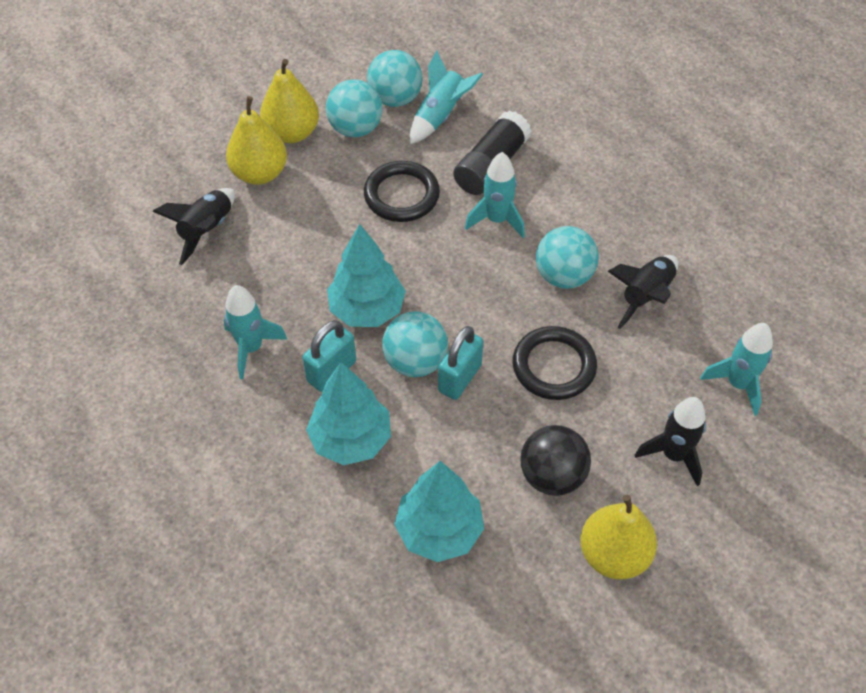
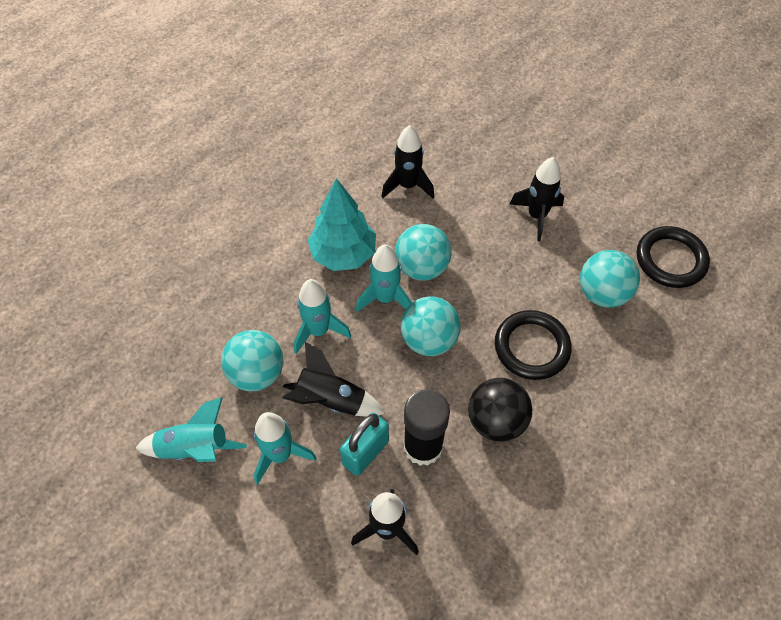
black rocket: [152,188,235,265] [608,255,678,329] [635,397,706,486] = 3 -> [283,342,386,417] [351,489,419,555] [381,125,434,198] [510,157,564,241] = 4
turquoise padlock: [302,320,356,392] [438,326,483,400] = 2 -> [340,412,389,476] = 1
turquoise tree: [306,362,391,465] [327,224,406,327] [394,461,484,562] = 3 -> [308,178,376,271] = 1
yellow pear: [226,96,287,185] [260,59,319,143] [580,495,657,579] = 3 -> none = 0

